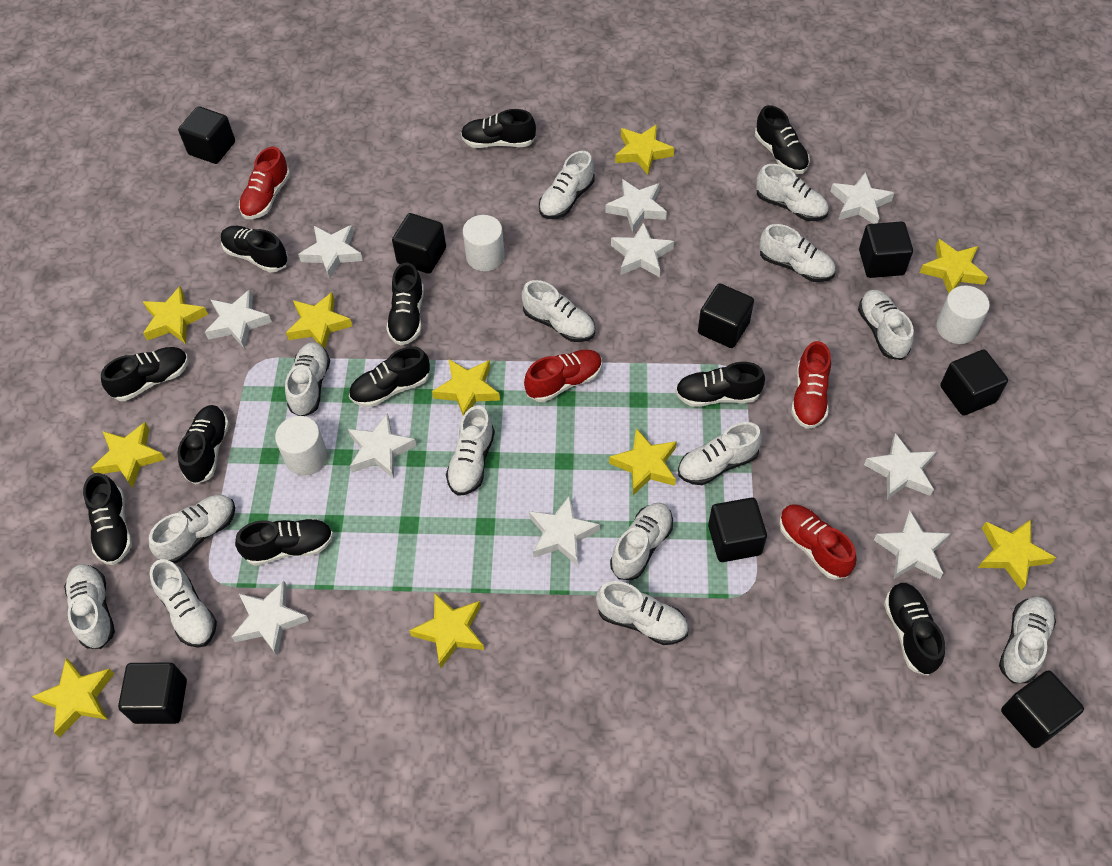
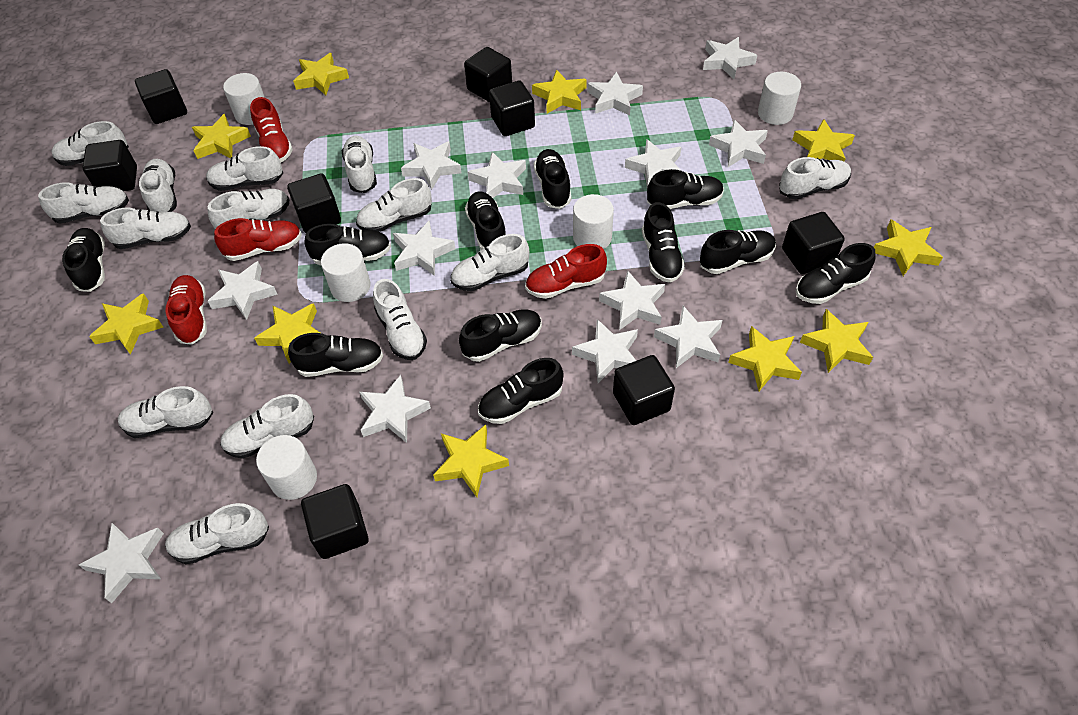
white cylinder: [275,416,328,476] [463,215,505,271] [936,285,990,344] = 3 -> [223,73,265,125] [256,435,317,500] [321,243,370,302] [573,194,614,249] [758,72,801,125] = 5
white star: [205,289,272,349] [232,581,309,655] [298,225,363,279] [348,413,417,479] [529,495,600,566] [605,179,667,233] [611,222,674,277] [830,172,894,224] [864,433,936,500] [874,510,951,579] = 10 -> [79,523,164,603] [208,261,278,320] [359,375,431,443] [393,221,455,276] [401,141,461,190] [468,152,526,198] [572,319,638,383] [587,72,643,116] [599,270,665,330] [625,139,682,187] [654,306,722,368] [703,37,757,79] [709,119,768,167] = 13

